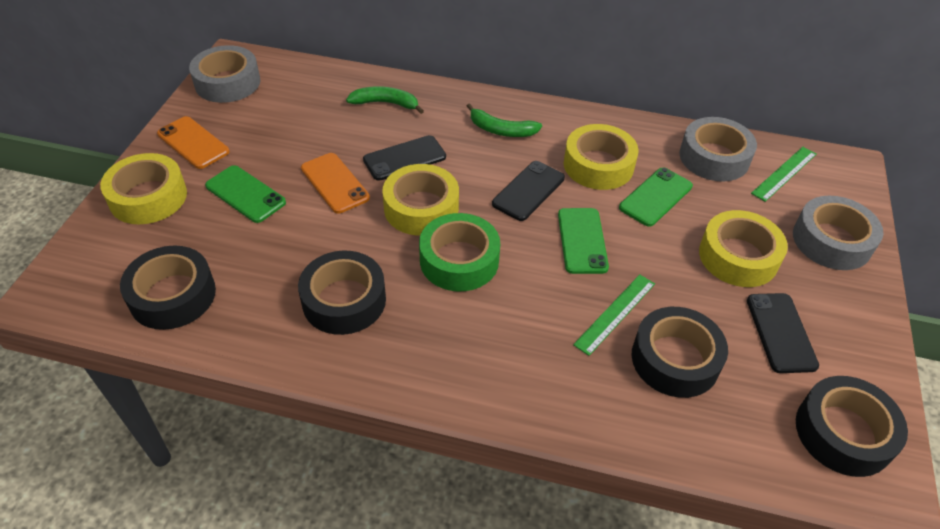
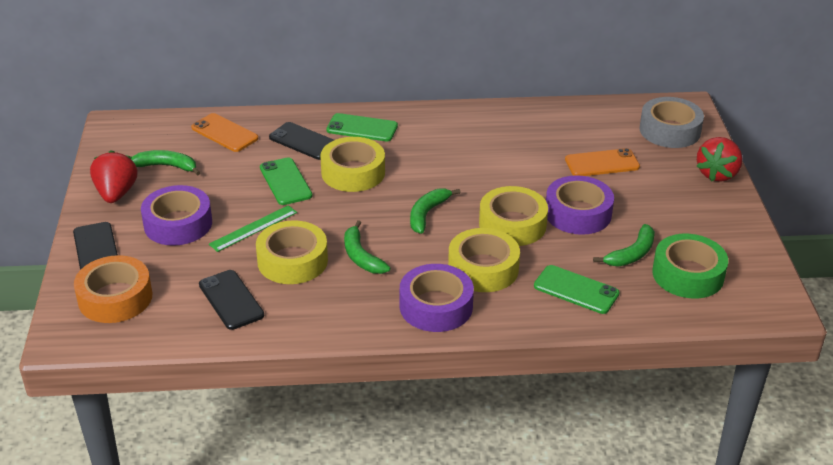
black tape: [120,246,216,330] [298,251,386,335] [631,307,728,398] [796,376,908,477] = 4 -> none = 0
green banana: [346,86,424,114] [467,103,542,137] = 2 -> [131,150,200,176] [344,220,390,274] [410,188,461,234] [593,224,655,266] = 4
green ruler: [573,275,655,356] [751,147,817,202] = 2 -> [209,205,297,252] = 1
grey tape: [189,45,260,103] [679,117,757,181] [793,196,884,270] = 3 -> [639,97,704,148] = 1
orange tape: none = 0 -> [74,255,152,323] = 1
purple tape: none = 0 -> [141,185,212,246] [400,264,474,332] [546,175,614,235] = 3
red strawberry: none = 0 -> [90,150,137,203] [696,137,743,182] = 2

